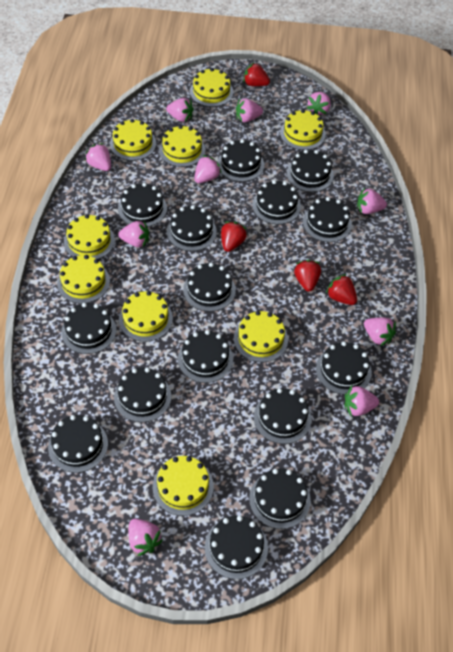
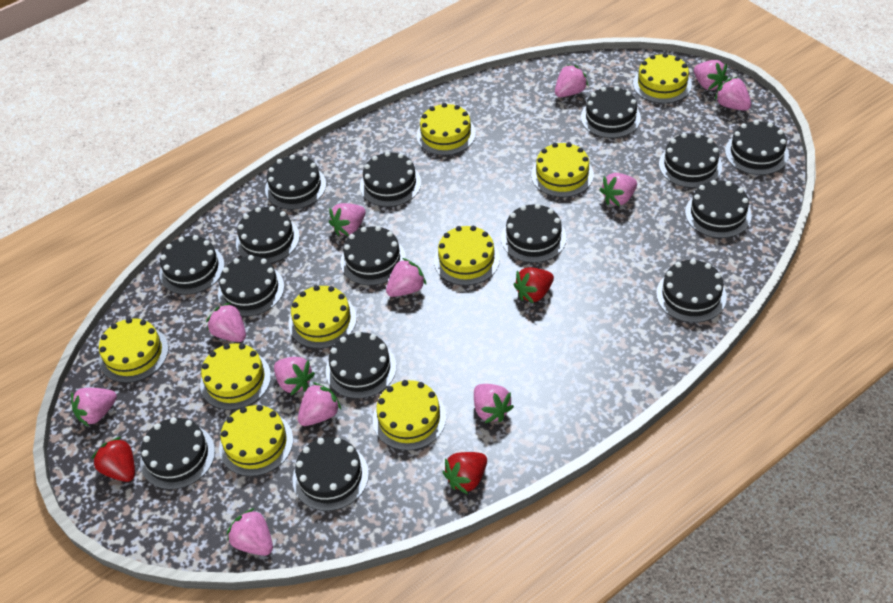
pink strawberry: [85,143,111,171] [118,221,149,247] [128,519,163,556] [166,98,194,122] [194,155,221,183] [236,98,263,122] [307,92,331,115] [345,386,379,416] [357,188,387,214] [364,317,396,346] = 10 -> [71,388,117,426] [206,302,246,342] [227,508,273,556] [274,357,315,395] [298,382,341,426] [329,203,366,236] [386,258,426,297] [474,384,514,423] [555,64,588,97] [600,173,637,206] [694,60,728,90] [715,77,751,111] = 12
red strawberry: [221,222,247,252] [244,63,270,86] [294,260,321,292] [326,274,357,305] = 4 -> [91,437,135,482] [443,452,487,494] [513,267,554,304] = 3

